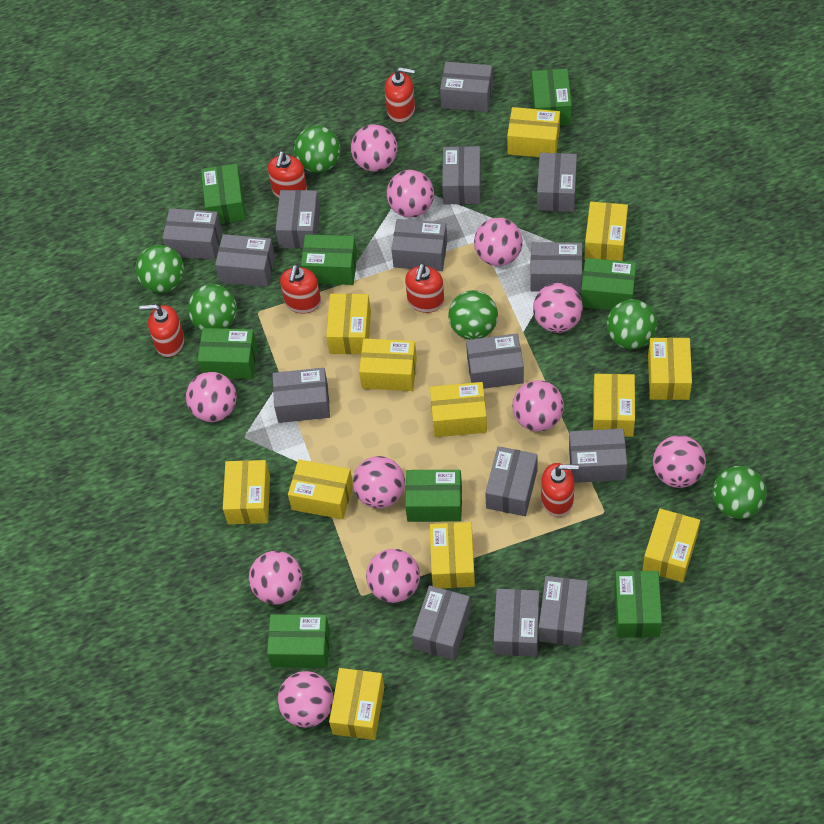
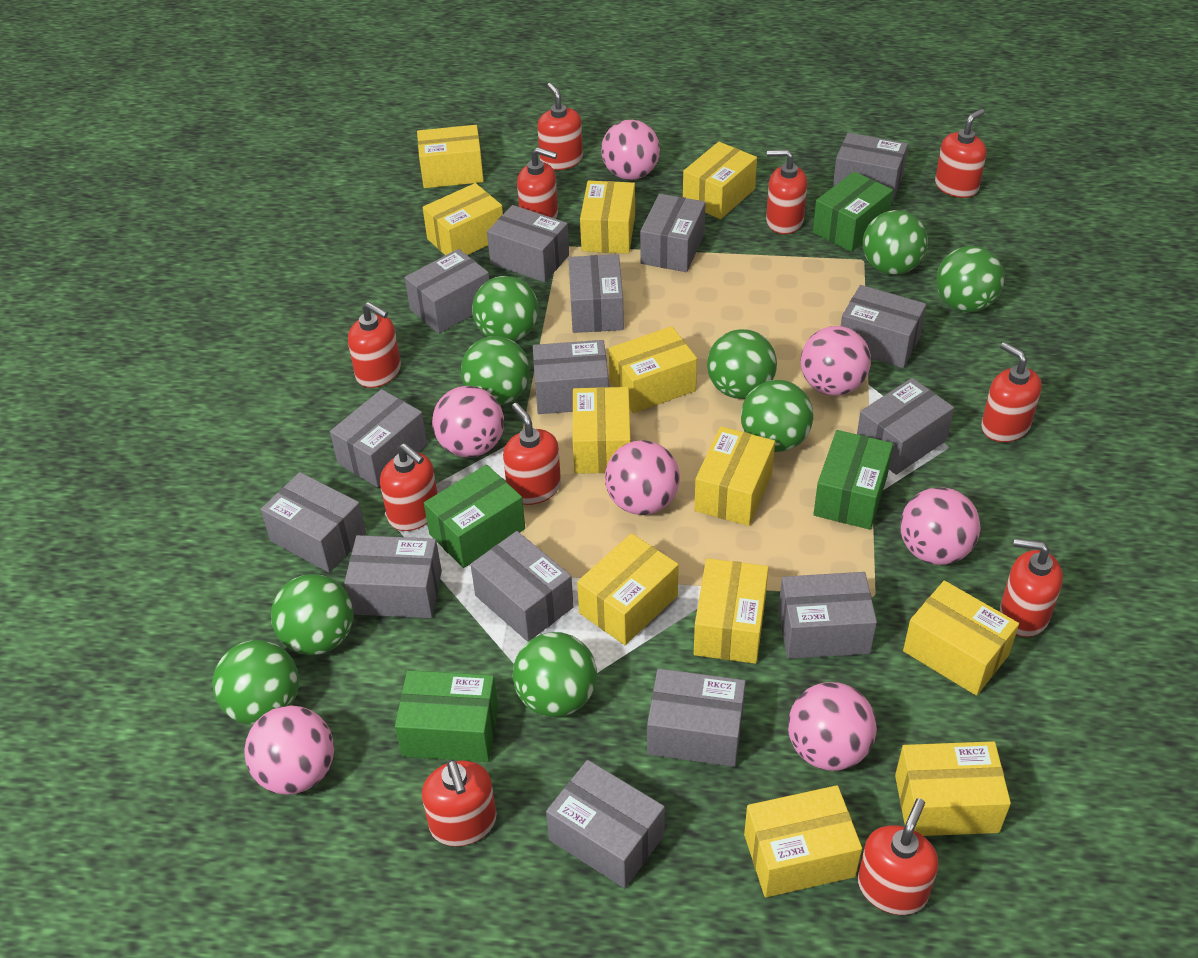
green ball: [135,245,184,293] [188,284,237,331] [294,126,341,173] [448,290,498,340] [607,299,657,349] [712,466,767,519] = 6 -> [212,640,299,725] [271,574,353,655] [461,336,530,405] [472,276,539,341] [513,632,597,717] [707,329,777,399] [741,380,813,452] [863,210,928,275] [936,246,1004,312] = 9
green box: [197,328,257,379] [201,163,246,224] [267,614,330,668] [301,234,357,285] [405,470,462,522] [532,69,572,125] [581,258,637,310] [614,571,662,637] = 8 -> [395,670,498,762] [424,464,525,568] [813,171,893,252] [813,430,893,530] = 4
pink ball: [186,372,237,422] [249,551,303,605] [278,671,333,728] [351,124,398,172] [353,456,405,508] [366,549,420,603] [387,170,434,218] [474,218,523,266] [512,380,564,432] [533,283,583,333] [653,435,706,488] = 11 -> [244,705,334,795] [432,386,504,457] [601,120,660,180] [605,440,680,515] [788,682,877,771] [801,326,871,396] [900,487,980,565] = 7
red soap dispenser: [139,304,184,357] [268,151,307,198] [280,265,321,314] [385,67,415,123] [405,264,444,313] [541,463,579,517] = 6 -> [348,302,401,388] [380,443,438,531] [422,759,497,847] [503,403,561,505] [517,147,558,219] [537,83,583,170] [766,150,807,234] [858,798,938,915] [935,109,986,198] [981,342,1042,442] [1000,538,1063,637] = 11

